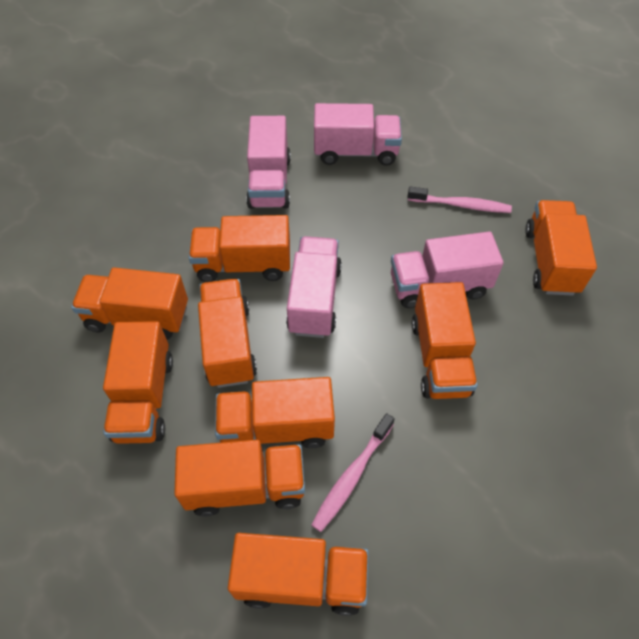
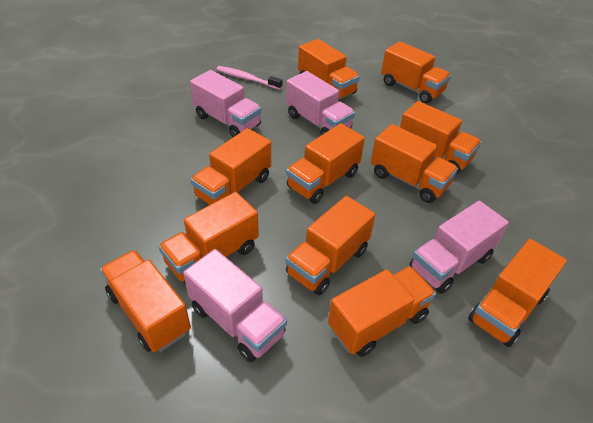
orange truck: [71,267,188,340] [103,321,173,444] [174,440,305,517] [189,215,290,282] [198,279,257,388] [215,377,335,448] [228,533,369,616] [412,282,478,399] [525,200,597,296] = 9 -> [100,250,191,352] [158,192,259,284] [191,128,271,205] [286,123,365,204] [286,196,375,296] [298,39,360,99] [328,266,436,357] [371,124,458,203] [381,41,451,103] [400,101,481,174] [468,239,567,347] = 11
pink toothbrush: [311,413,395,532] [407,186,512,213] = 2 -> [216,66,282,90] = 1

